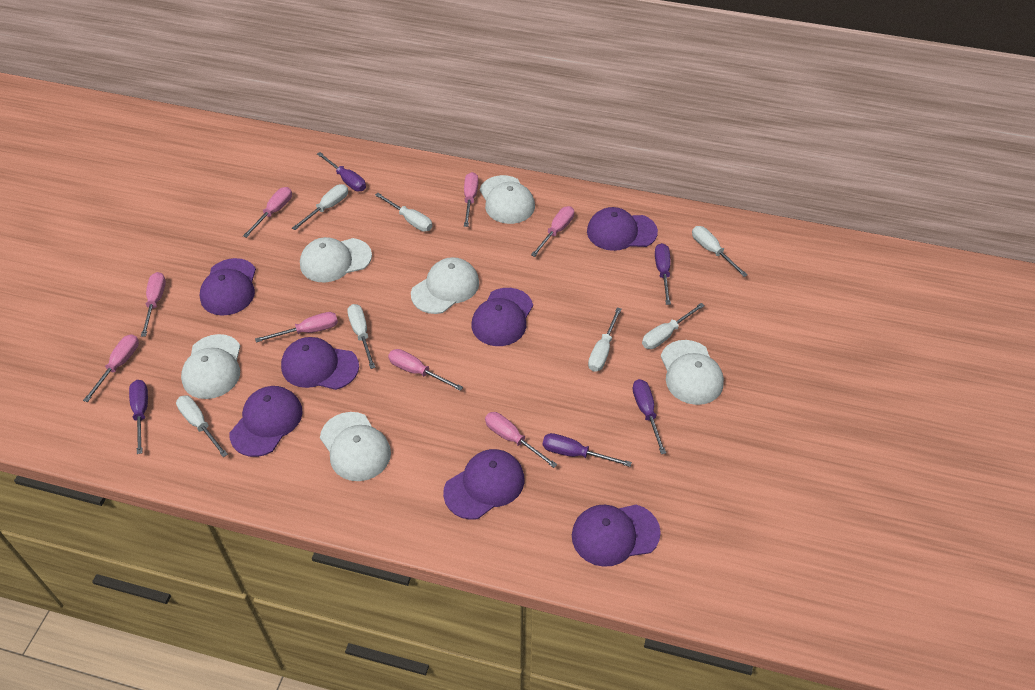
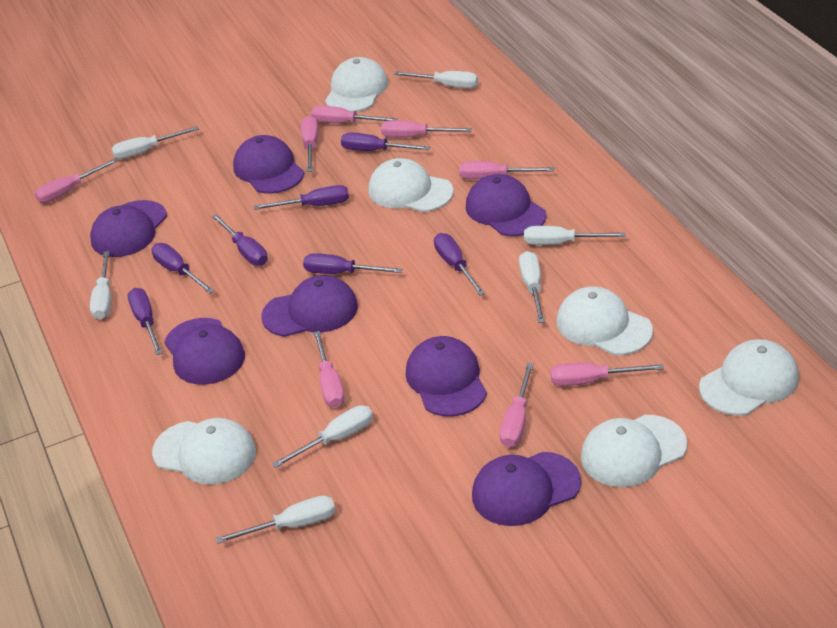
purple screwdriver: [129,380,148,454] [317,152,366,191] [543,433,632,467] [633,379,666,454] [655,243,671,305] = 5 -> [128,288,163,355] [152,243,214,294] [212,214,268,266] [254,185,349,210] [303,253,402,274] [341,133,430,151] [434,233,485,296] = 7

